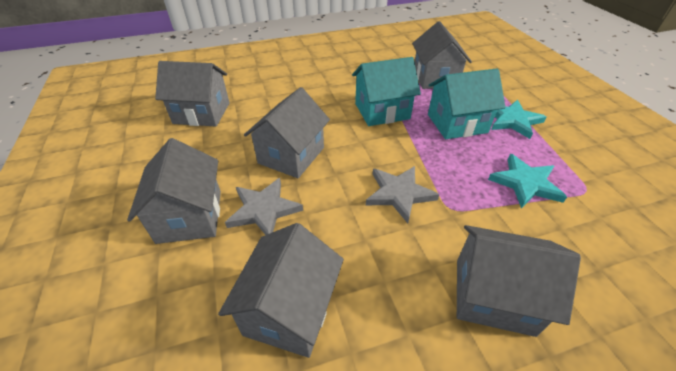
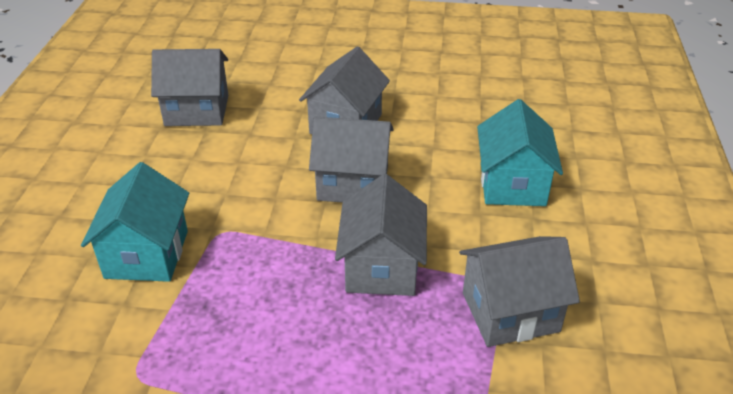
grey house: [127,138,221,244] [155,61,230,126] [218,223,344,358] [244,87,330,178] [412,21,472,89] [457,225,581,337] = 6 -> [151,49,229,126] [299,46,390,134] [309,116,394,203] [335,174,427,296] [459,236,580,347] = 5
grey star: [225,178,303,235] [366,166,439,223] = 2 -> none = 0
turquoise star: [488,154,567,208] [491,100,546,139] = 2 -> none = 0

